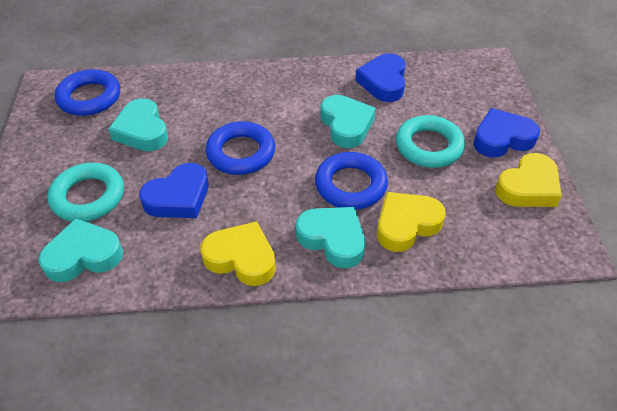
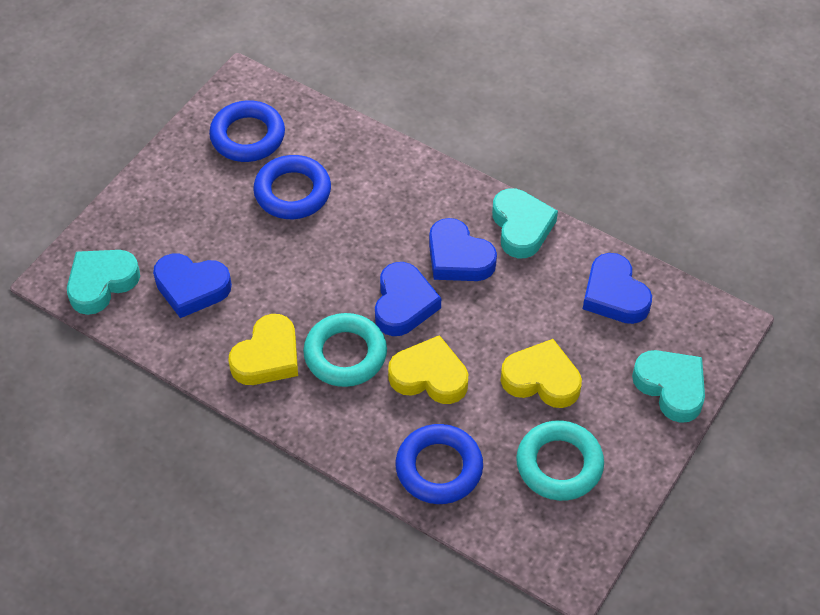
blue heart: [139,163,209,218] [355,53,406,102] [473,108,540,158] = 3 -> [153,254,232,318] [375,262,441,336] [429,218,497,281] [583,253,652,324] = 4
turquoise heart: [39,218,123,282] [108,98,168,151] [296,207,365,268] [320,95,376,148] = 4 -> [67,250,140,315] [492,188,558,258] [632,350,705,423] = 3

